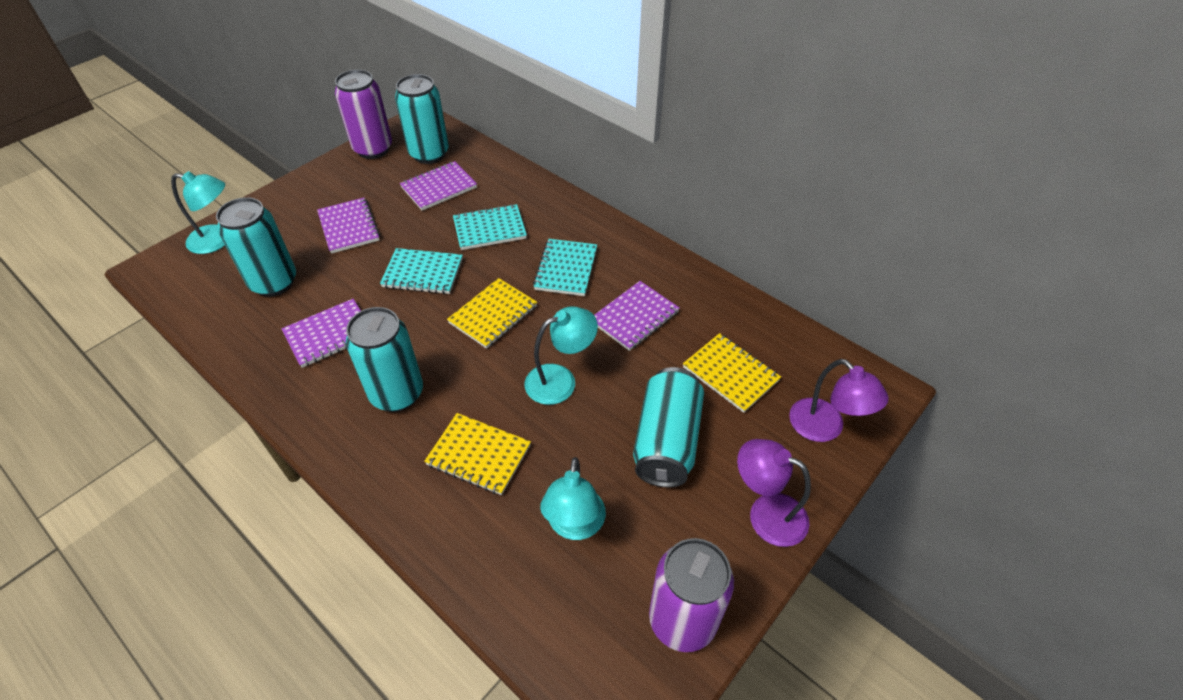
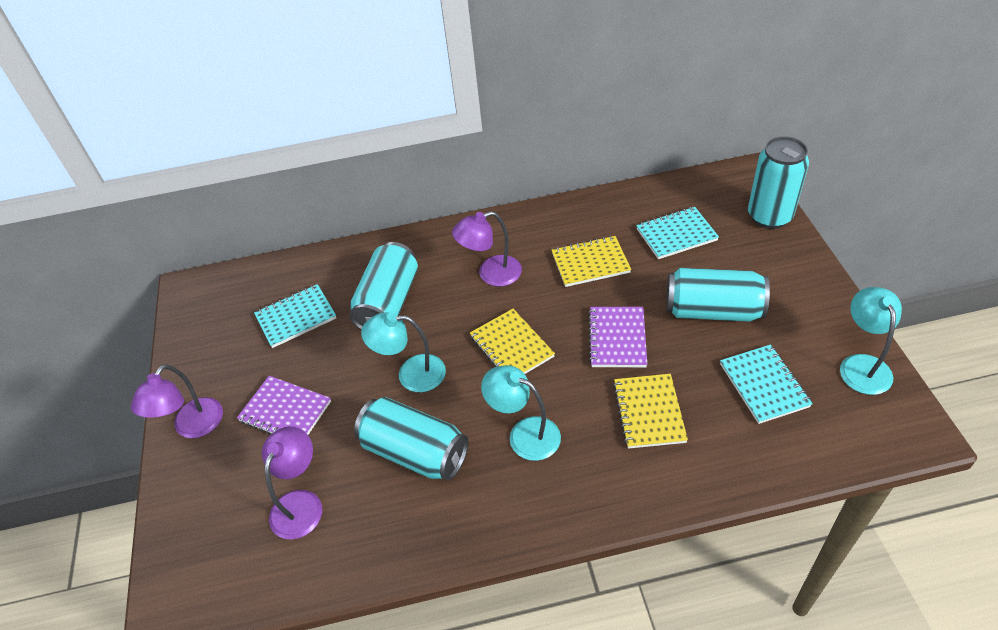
purple can: [335,69,392,159] [649,538,734,652] = 2 -> none = 0
purple lamp: [737,439,811,547] [789,359,889,442] = 2 -> [131,364,223,438] [262,426,322,539] [452,211,522,286] = 3
purple notebook: [282,299,361,368] [317,198,380,254] [400,161,477,210] [594,281,680,351] = 4 -> [237,376,331,435] [588,307,647,367] = 2

